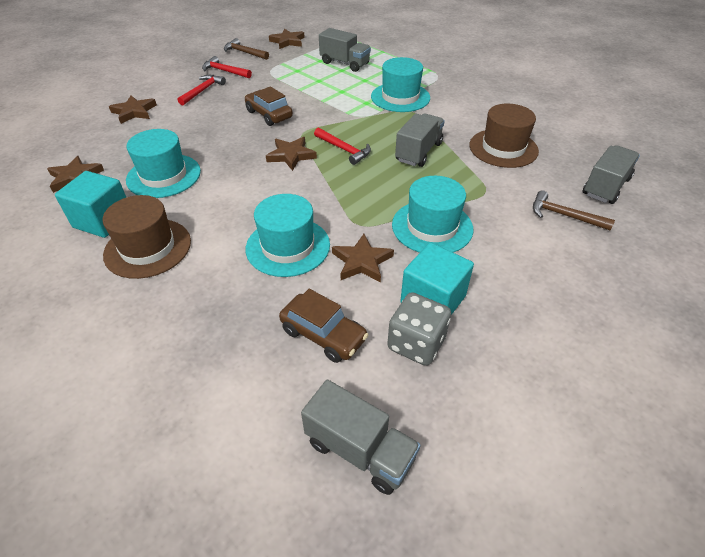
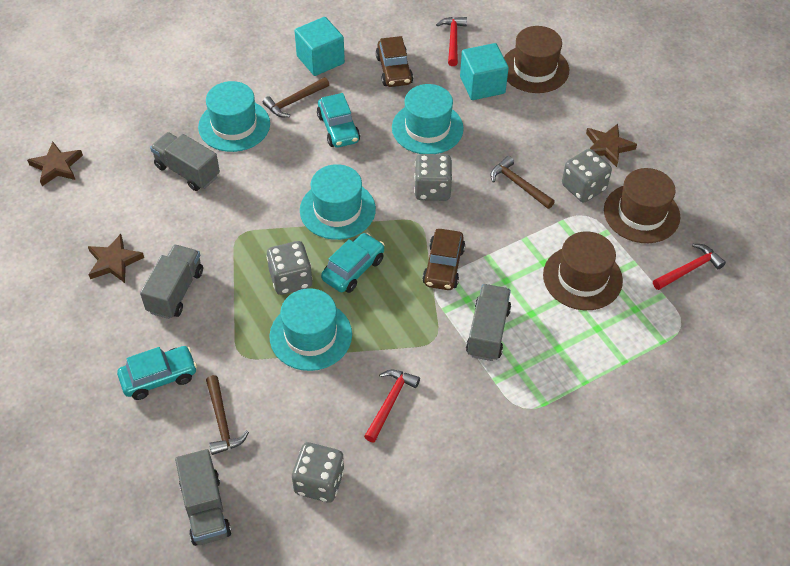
brown hammer: [224,38,269,60] [533,190,615,231] = 2 -> [206,375,249,455] [263,77,329,117] [490,156,555,209] = 3
brown hat: [103,195,191,279] [469,104,539,168] = 2 -> [504,26,569,93] [543,231,623,310] [604,168,680,243] = 3
brown star: [47,156,104,193] [109,96,157,124] [266,137,317,171] [269,29,305,49] [332,234,394,282] = 5 -> [27,142,83,186] [88,234,144,283] [586,124,637,167] = 3
grey dice: [387,292,451,366] = 1 -> [267,241,312,295] [292,442,344,503] [414,154,453,201] [562,149,612,202] = 4
turquoise car: none = 0 -> [117,346,197,400] [317,93,360,148] [321,233,385,293] = 3

